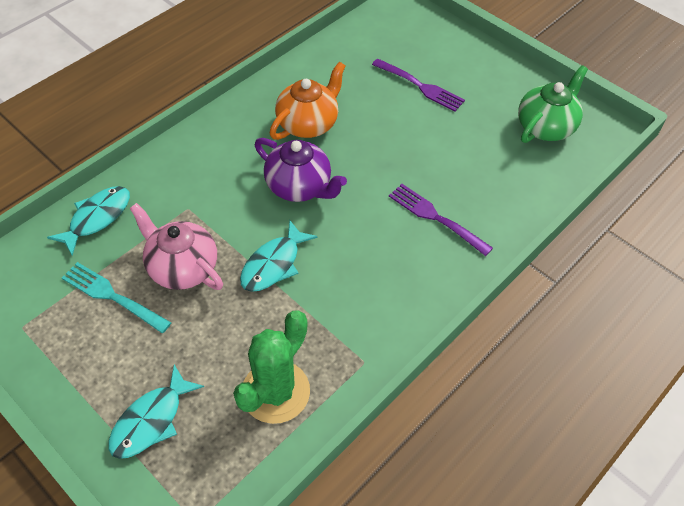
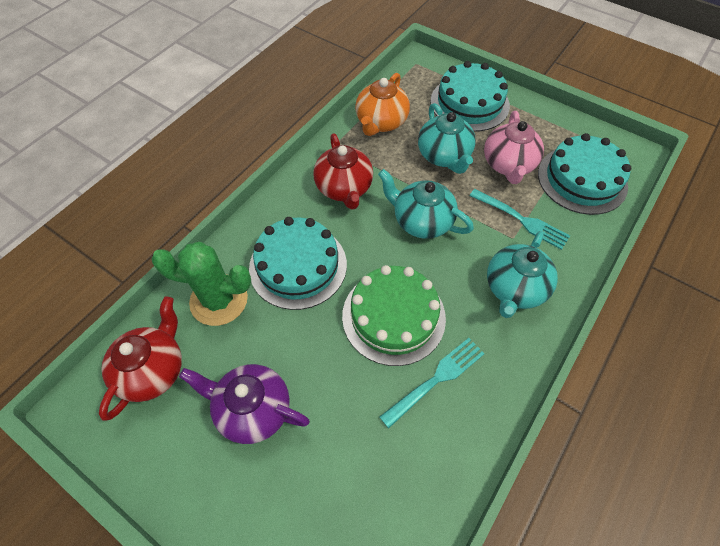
green cake: none = 0 -> [342,265,446,366] = 1
green teapot: [518,65,588,143] = 1 -> none = 0
purple fork: [372,58,465,112] [389,184,493,256] = 2 -> none = 0
red teapot: none = 0 -> [99,297,182,421] [313,134,373,210] = 2
turquoise cake: none = 0 -> [249,217,347,310] [431,61,510,132] [538,133,631,215] = 3
turquoise fish: [47,186,130,256] [108,364,204,459] [240,220,318,292] = 3 -> none = 0
turquoise fork: [62,262,171,333] = 1 -> [380,338,485,428] [470,189,570,250] = 2
turquoise teapot: none = 0 -> [378,169,474,239] [418,103,476,174] [487,231,558,318] = 3

